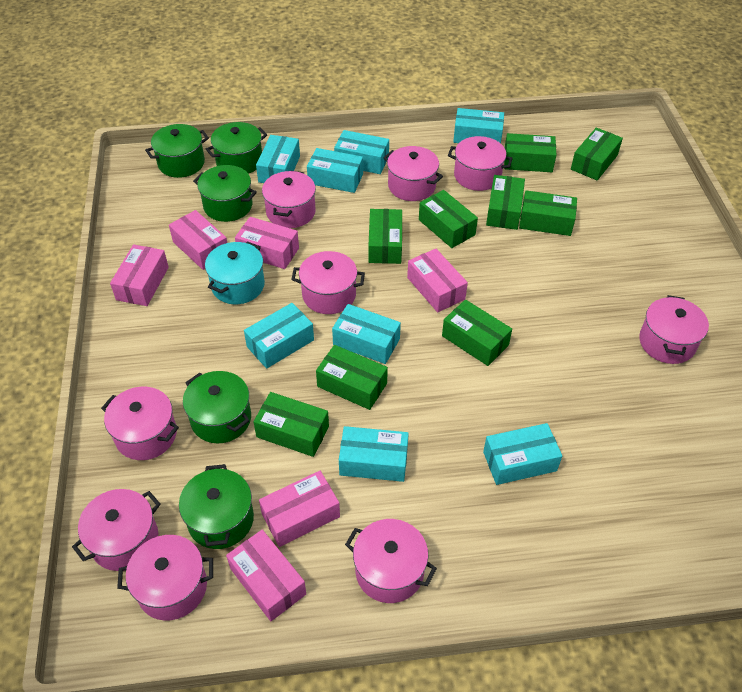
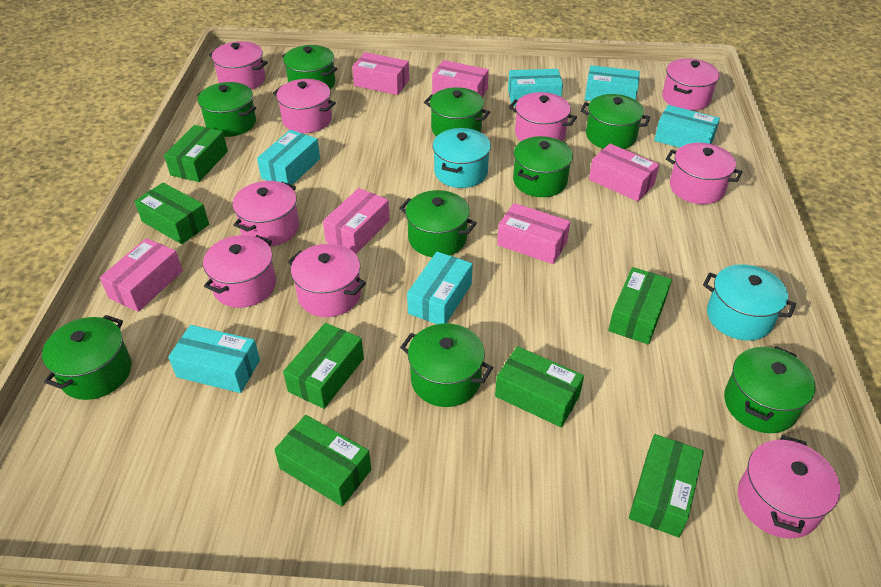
green box: [253,392,329,457] [316,345,388,410] [368,209,402,264] [419,190,478,248] [442,300,512,366] [486,175,525,230] [504,133,556,172] [519,190,577,236] [571,127,623,180] = 9 -> [134,183,209,244] [164,125,228,182] [274,415,371,506] [283,323,364,409] [495,346,584,427] [608,267,672,344] [629,434,704,537] = 7
green pot: [145,124,209,178] [179,464,254,549] [183,371,251,443] [193,165,257,222] [206,122,267,174] = 5 -> [42,315,132,400] [197,82,256,137] [282,45,337,89] [399,190,477,257] [400,324,493,407] [424,87,490,137] [513,136,573,197] [580,94,651,149] [724,346,816,433] = 9
turquoise box: [244,303,314,369] [256,135,300,183] [307,148,363,193] [332,304,401,364] [334,130,389,174] [339,426,409,482] [453,108,504,143] [483,423,562,485] = 8 -> [168,325,260,393] [257,130,320,185] [407,252,473,324] [508,69,563,106] [585,65,640,101] [654,105,720,148] = 6
turquoise pot: [205,241,265,304] = 1 -> [432,128,491,188] [703,264,796,341] = 2

